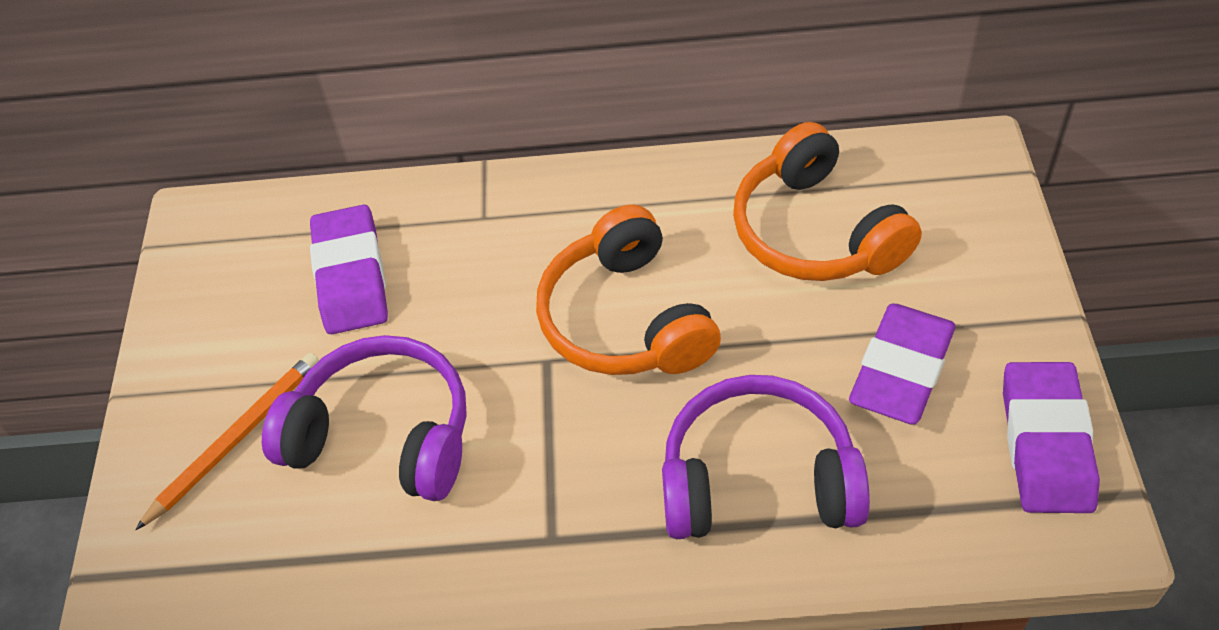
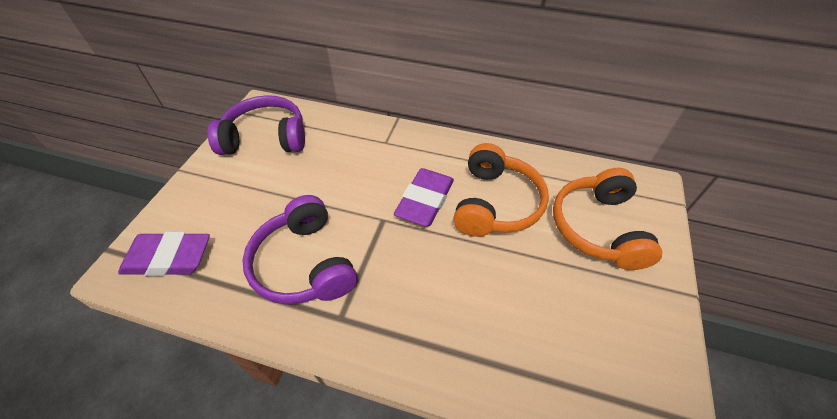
orange pencil: [135,353,319,530] = 1 -> none = 0
purple eraser: [310,205,388,334] [849,304,956,425] [1003,362,1100,513] = 3 -> [118,232,210,276] [394,168,454,226] = 2

